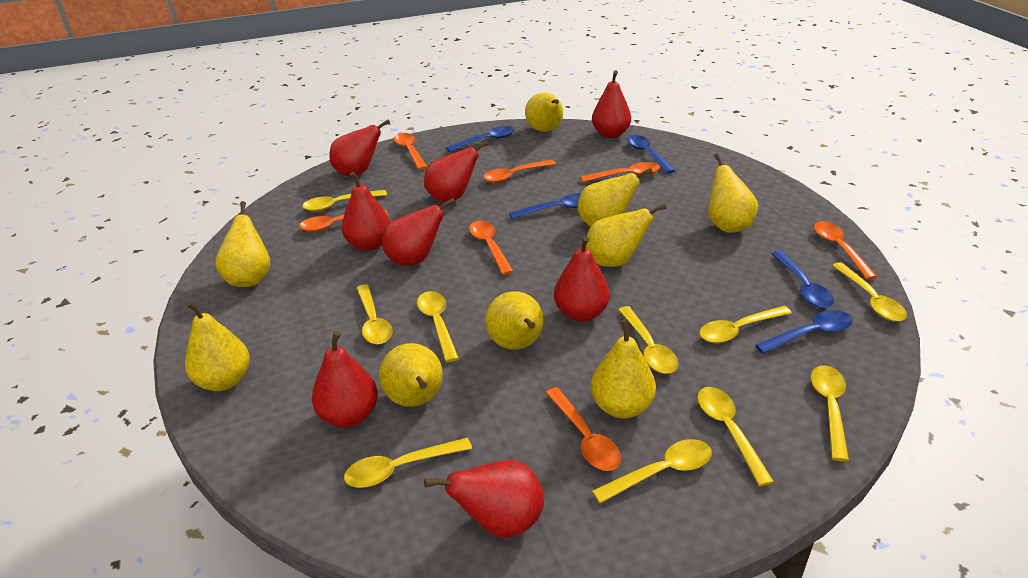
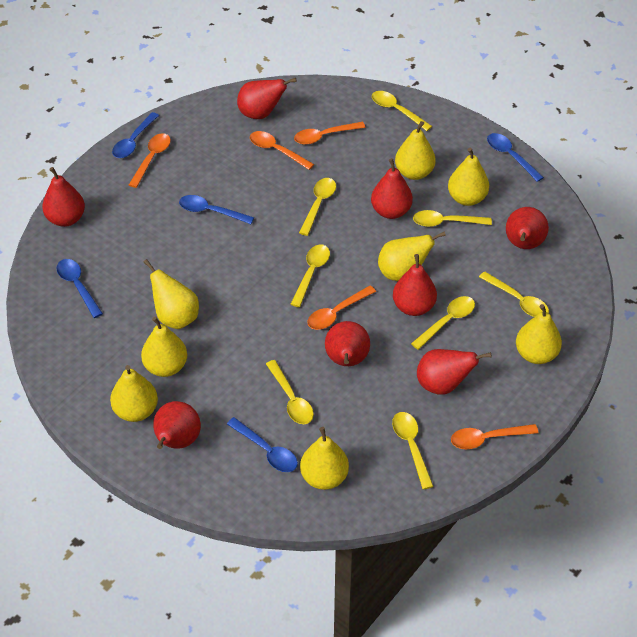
orange spoon: [299,210,388,232] [394,133,427,170] [469,220,514,275] [483,159,556,183] [545,387,621,471] [580,162,660,182] [814,221,877,280] = 7 -> [129,133,171,188] [250,131,314,170] [294,122,366,145] [307,286,376,330] [451,424,538,449] = 5
yellow pear: [185,301,250,391] [216,201,270,287] [379,343,443,407] [485,291,544,349] [525,93,563,132] [578,168,652,227] [586,203,667,267] [590,319,656,418] [708,153,758,233] = 9 -> [110,365,158,422] [141,316,187,377] [143,259,199,329] [300,427,349,490] [378,231,446,281] [395,121,436,180] [448,147,489,206] [516,304,562,364] = 8
yellow spoon: [302,190,387,211] [344,437,472,488] [356,284,393,345] [417,291,459,362] [592,439,712,504] [618,306,678,374] [697,387,774,486] [699,306,792,343] [811,365,849,462] [832,262,907,322] = 10 -> [266,360,314,424] [291,244,330,307] [299,178,336,236] [372,91,432,131] [392,412,434,489] [411,296,475,350] [413,210,492,227] [479,271,549,317] = 8

